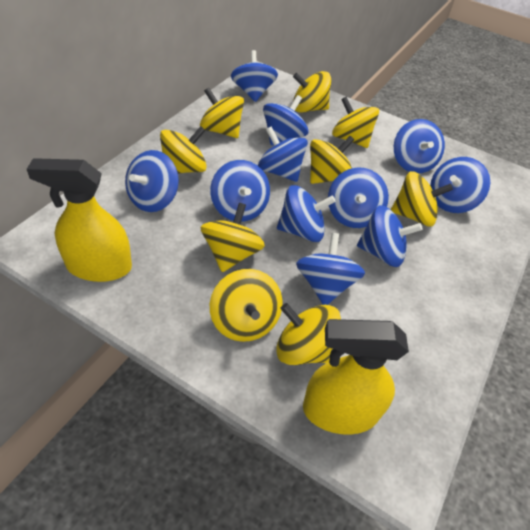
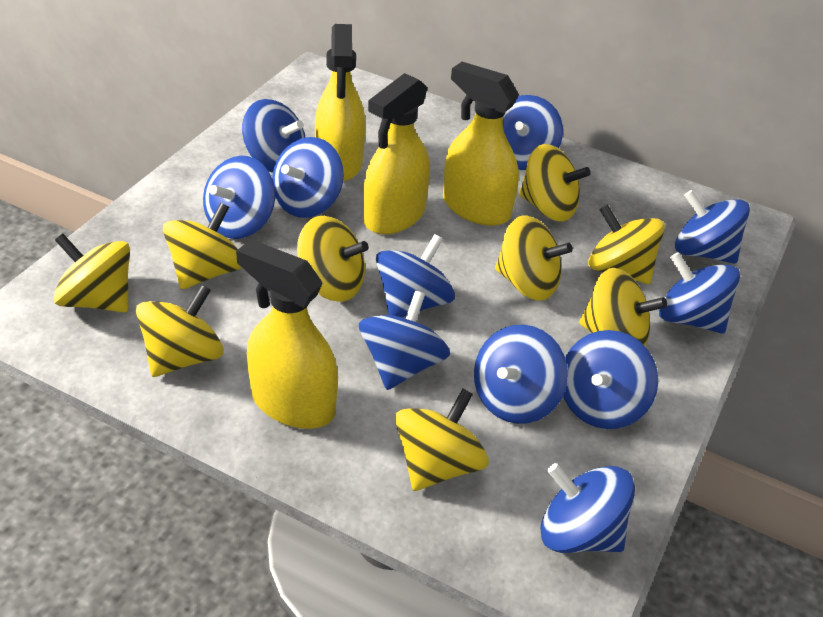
yellow spray bottle: [26,158,132,282] [303,319,409,434] = 2 -> [236,239,338,429] [315,24,365,181] [363,73,430,234] [443,62,519,226] = 4

